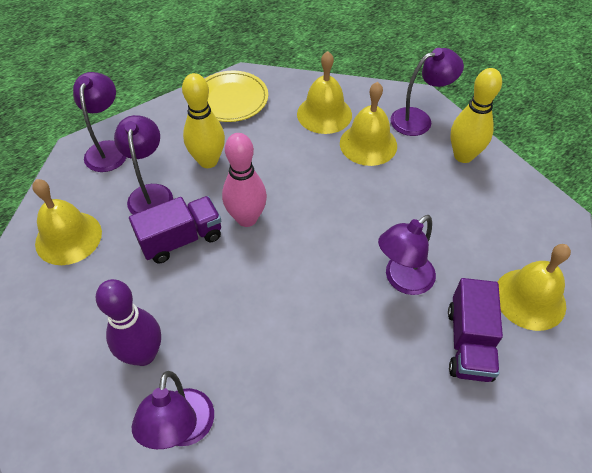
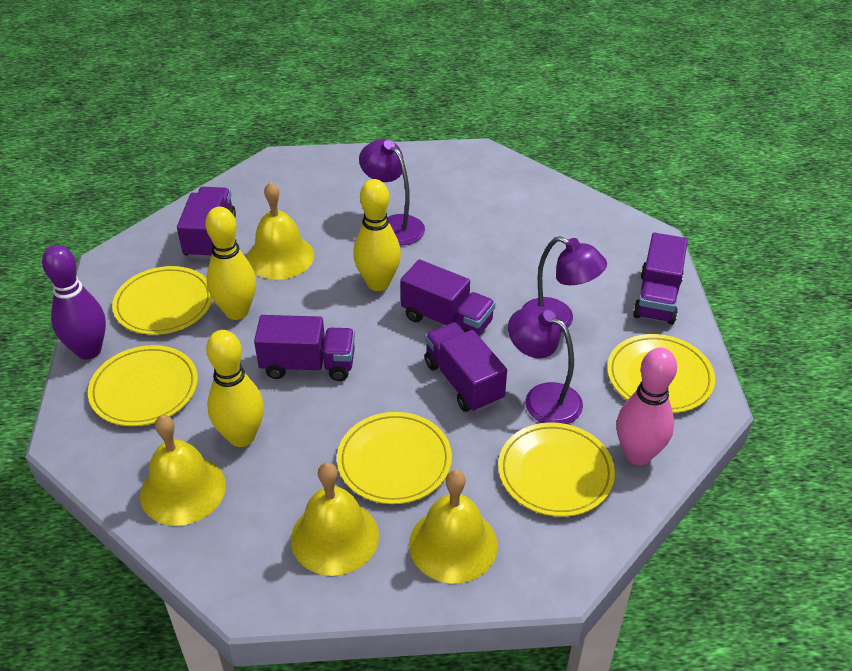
purple lamp: [73,72,127,172] [114,115,173,215] [132,371,214,449] [378,215,436,295] [390,48,464,136] = 5 -> [359,139,425,246] [508,306,583,424] [522,236,607,332] = 3
purple truck: [129,196,222,263] [448,278,503,382] = 2 -> [177,187,236,259] [254,315,355,381] [400,259,495,336] [425,322,507,412] [633,233,688,325] = 5
yellow bowling pin: [182,73,225,168] [450,68,502,163] = 2 -> [205,207,256,320] [206,330,264,447] [353,179,401,291] = 3
yellow plate: [205,71,268,122] = 1 -> [88,345,198,426] [112,266,213,335] [337,412,452,504] [498,422,615,517] [607,334,715,413] = 5

